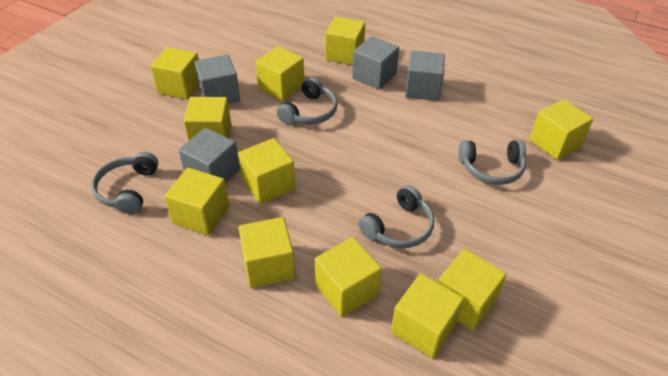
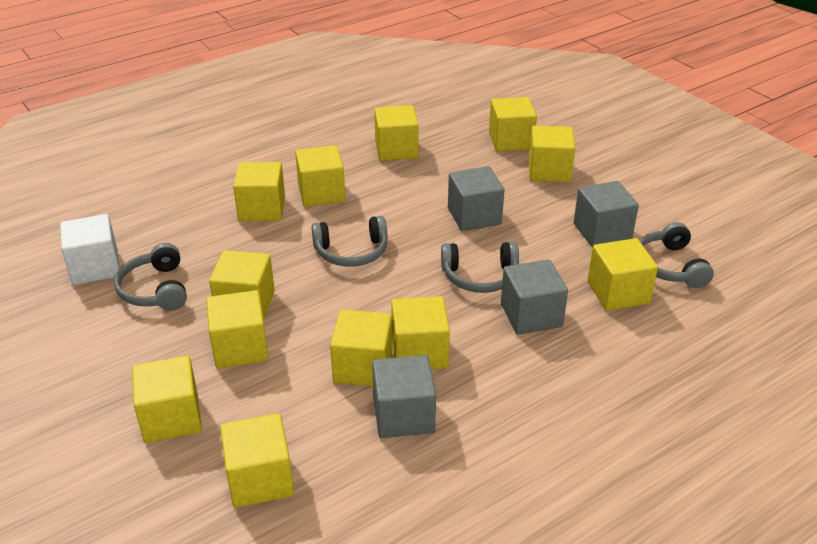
white cube: none = 0 -> [60,214,120,285] = 1
yellow cube: [151,47,199,100] [164,168,229,236] [183,97,231,141] [238,138,295,204] [239,217,295,288] [255,46,304,101] [315,237,382,317] [325,17,365,65] [391,273,464,358] [438,249,506,331] [529,99,593,160] = 11 -> [132,356,202,443] [206,290,268,369] [209,250,275,321] [220,413,294,508] [233,162,285,221] [295,145,345,207] [330,310,393,386] [374,105,419,161] [391,296,450,369] [489,97,537,151] [529,126,575,182] [587,238,658,311] = 12

